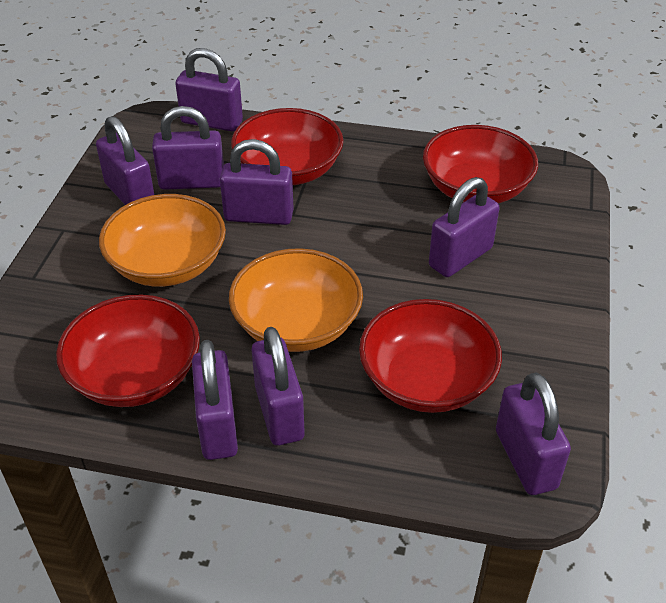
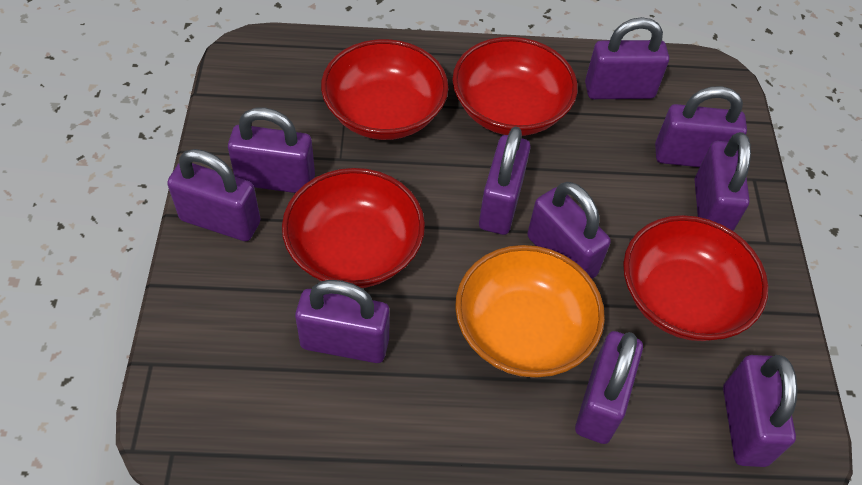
orange bowl: [99,194,226,287] [229,248,363,352] = 2 -> [455,245,605,377] = 1
purple padlock: [96,116,154,205] [152,106,224,190] [175,48,243,131] [192,340,238,460] [220,139,294,225] [252,327,305,446] [429,177,500,277] [496,373,571,495] = 8 -> [167,149,261,241] [228,108,315,193] [295,280,390,363] [479,127,531,235] [527,182,611,279] [575,331,643,444] [585,17,669,99] [655,86,747,167] [695,132,751,231] [723,355,798,467] = 10

